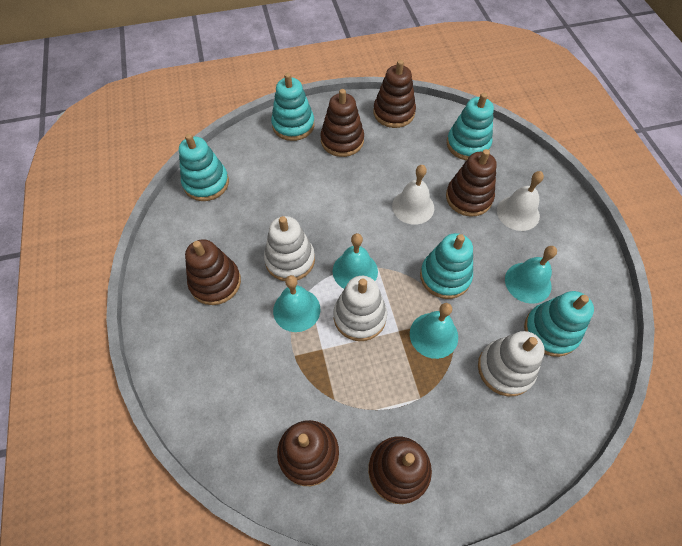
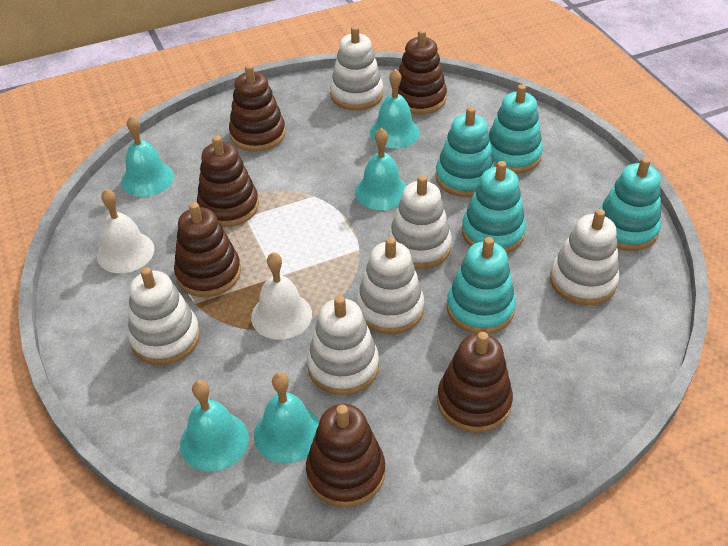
turquoise bell: [273,275,320,332] [333,233,378,289] [410,303,458,359] [505,246,557,304] = 4 -> [121,116,174,197] [180,380,249,472] [254,372,319,464] [355,128,406,210] [370,69,420,148] = 5
white stacking toy: [264,216,315,281] [333,276,387,341] [478,331,545,396] = 3 -> [128,267,200,365] [307,296,379,395] [330,26,383,111] [356,237,424,334] [388,175,452,269] [550,209,619,306] = 6

